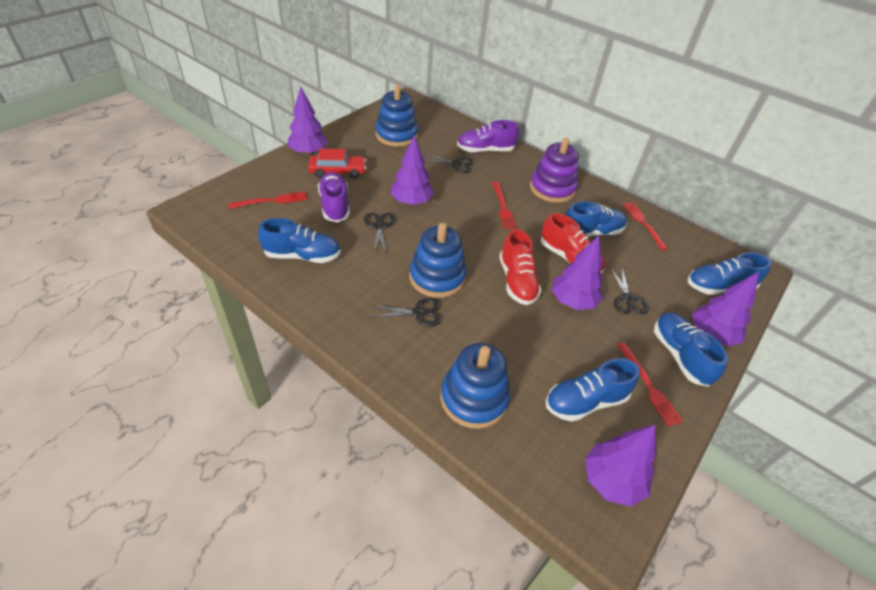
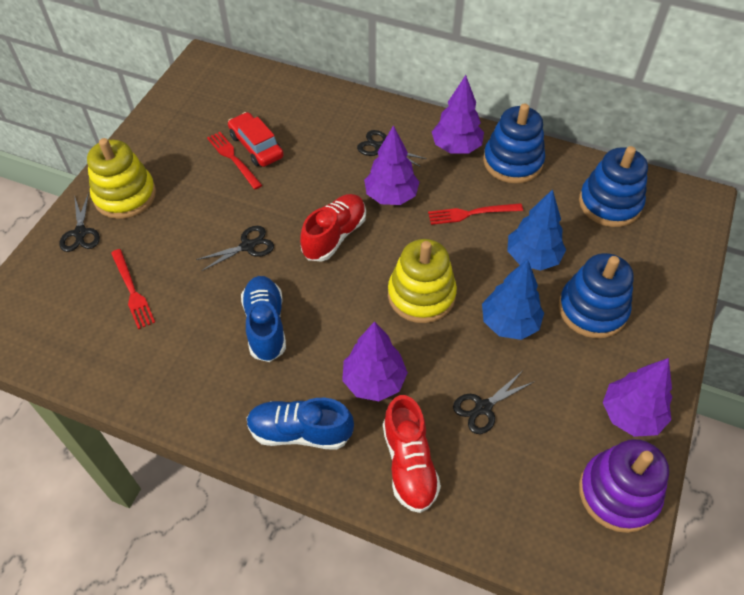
blue shoe: [258,218,341,263] [546,358,640,422] [565,201,627,237] [654,313,728,387] [687,252,772,295] = 5 -> [241,276,286,362] [247,398,354,450] = 2
blue tree: none = 0 -> [482,259,544,340] [507,189,566,271] = 2
purple shoe: [318,172,350,222] [457,120,519,153] = 2 -> none = 0
purple tree: [287,87,328,156] [390,135,434,205] [551,236,603,310] [585,425,656,507] [692,272,759,347] = 5 -> [342,321,408,401] [364,125,419,205] [432,75,484,154] [603,358,672,437] = 4
red fork: [228,191,308,209] [492,182,517,229] [617,343,683,426] [623,202,668,250] = 4 -> [111,249,155,329] [207,132,262,190] [428,203,523,225] = 3
yellow stacking toy: none = 0 -> [87,138,156,219] [388,239,457,323] = 2

